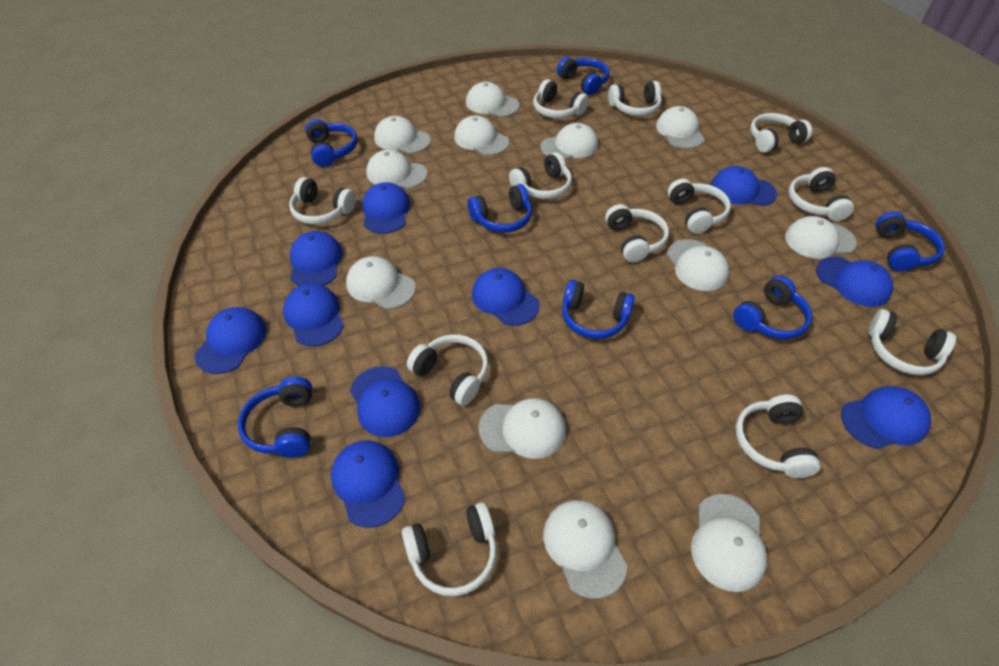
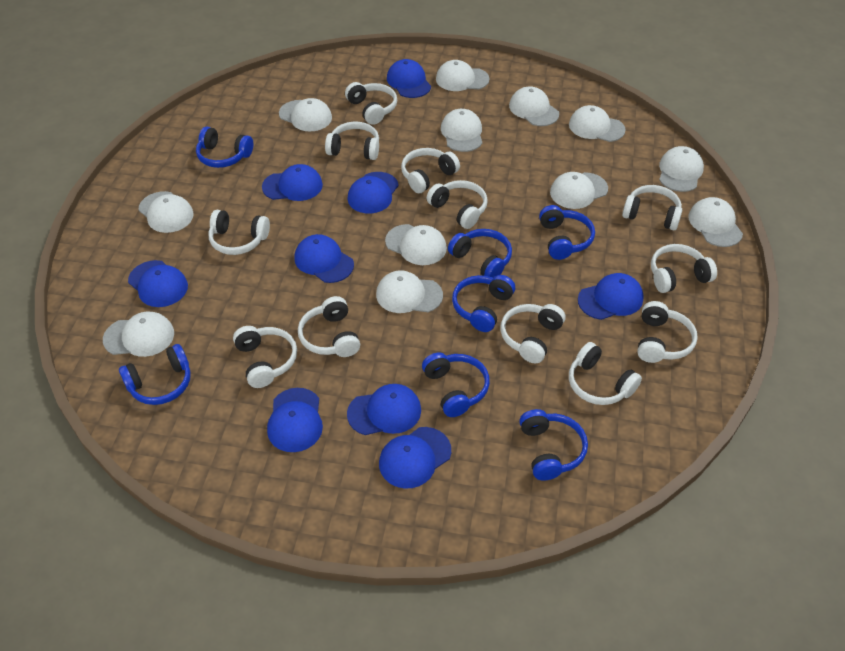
blue cap: [195,307,267,374] [283,283,344,346] [290,231,343,286] [331,440,405,528] [350,366,421,437] [362,182,411,234] [472,268,540,326] [711,166,777,206] [816,257,893,307] [841,386,931,449] = 10 -> [128,260,188,307] [262,164,323,201] [267,388,323,452] [294,234,354,283] [347,172,399,214] [347,384,421,435] [379,427,451,488] [387,59,431,98] [578,273,644,320] = 9

